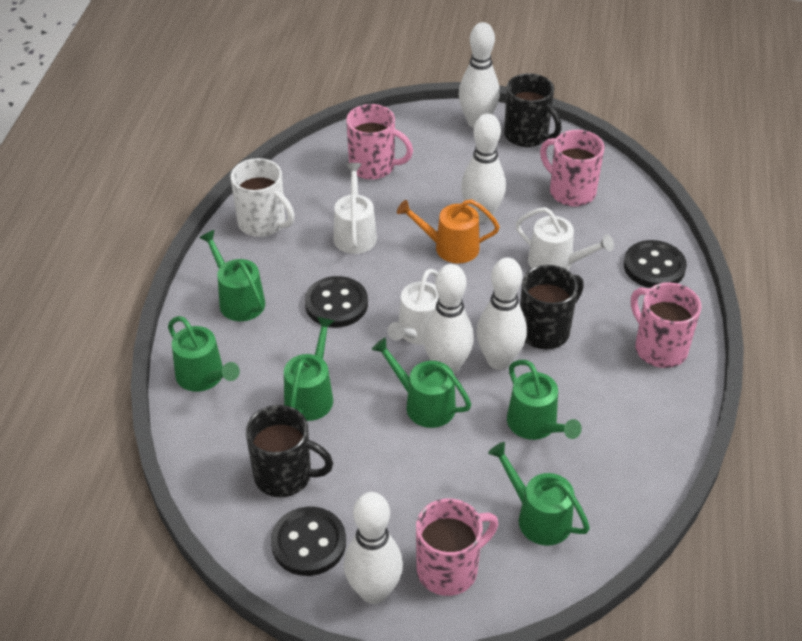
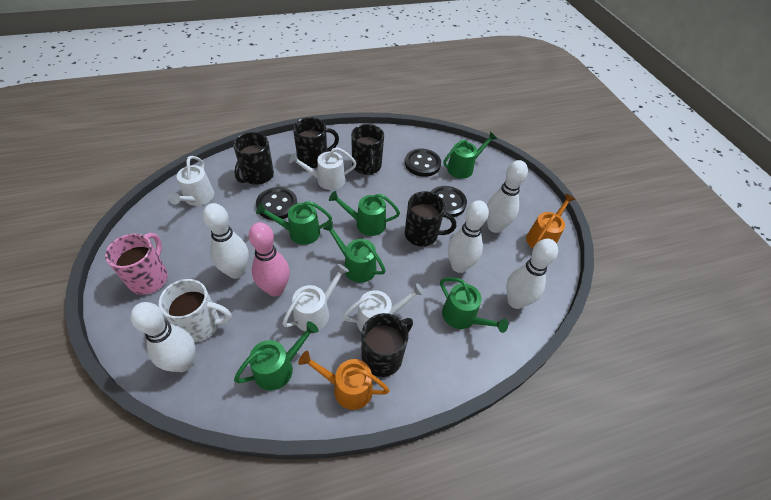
black mug: [246,405,333,497] [504,73,561,147] [520,265,584,349] = 3 -> [233,132,274,185] [293,117,339,168] [351,124,384,175] [361,313,413,377] [405,191,456,246] = 5
orange watering can: [397,199,500,263] = 1 -> [298,351,390,410] [526,194,575,249] = 2
pink bowling pin: none = 0 -> [249,222,290,296] = 1
pink mug: [346,104,413,180] [416,498,498,596] [540,130,605,207] [631,282,701,368] = 4 -> [105,233,168,295] = 1
white watering can: [334,163,377,254] [387,269,438,345] [516,207,614,270] = 3 -> [168,156,214,206] [282,264,349,331] [289,147,357,190] [342,284,425,332] = 4

